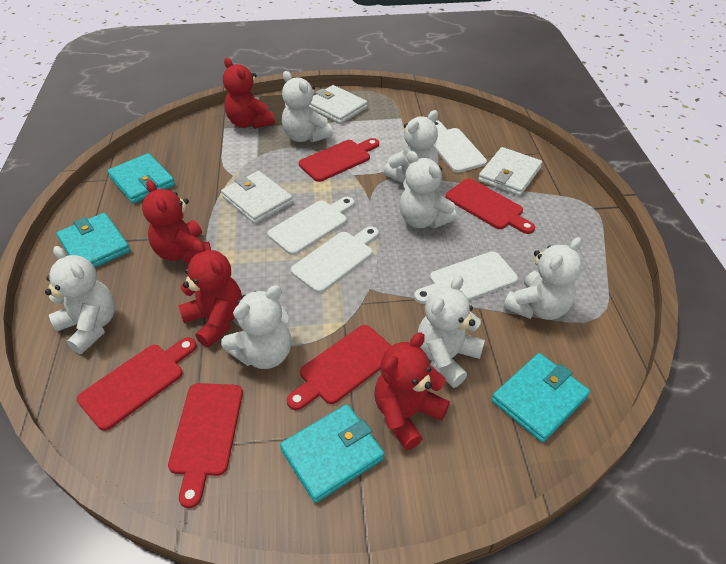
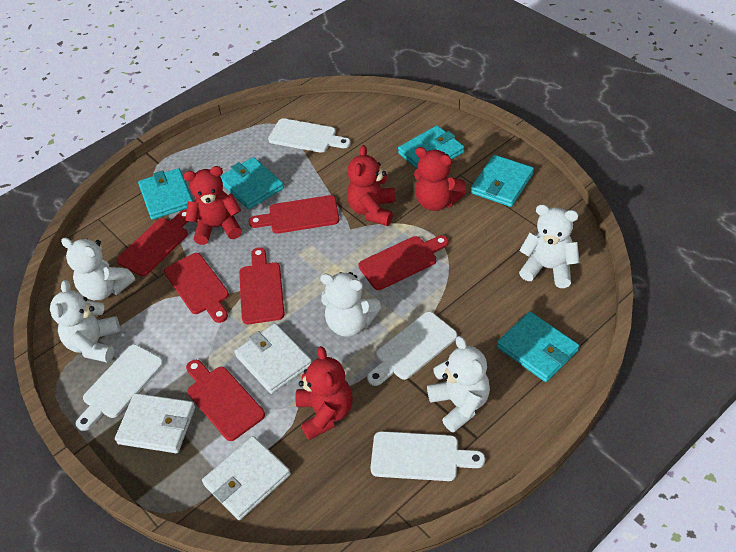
red cutting board: [77,337,197,431] [168,383,243,508] [287,325,391,410] [299,138,379,182] [445,178,535,234] = 5 -> [117,209,188,276] [164,253,229,323] [186,360,265,441] [239,247,285,324] [249,195,339,234] [358,235,449,290] = 6
turquoise wallet: [56,213,130,268] [107,153,175,204] [280,404,385,503] [492,353,590,442] = 4 -> [138,168,193,220] [220,157,284,209] [398,125,464,169] [471,155,534,207] [497,312,579,382] = 5
white teddy bear: [45,246,115,354] [221,285,291,369] [282,71,333,143] [384,110,438,183] [400,151,457,228] [418,275,485,388] [503,237,582,320] = 7 -> [50,280,120,363] [61,238,135,300] [320,272,381,337] [427,336,490,433] [519,204,580,288] = 5

